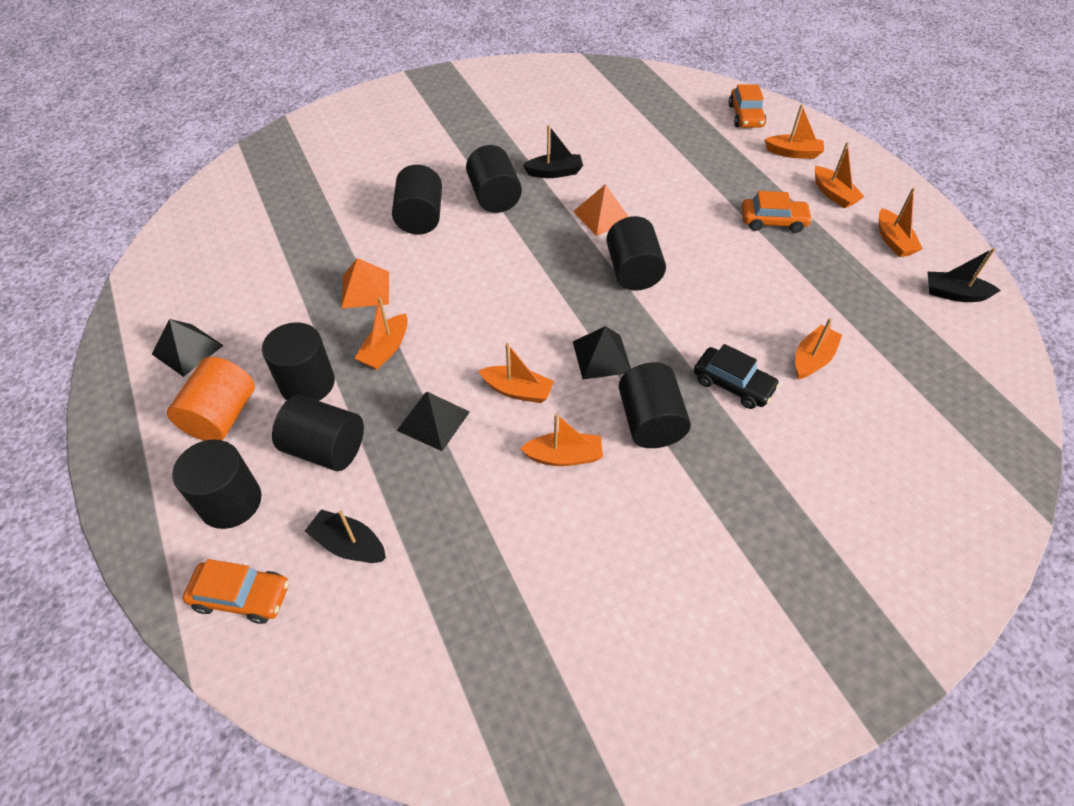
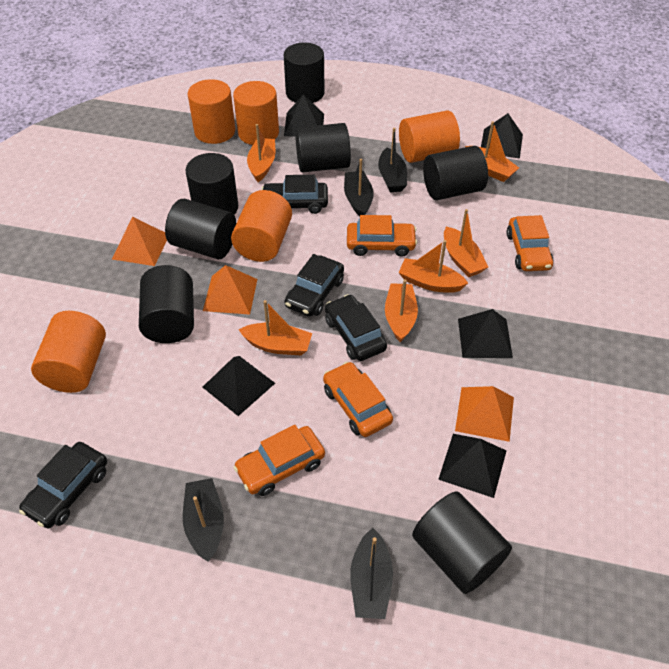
black boat: [305,509,386,563] [523,125,583,178] [927,248,1001,302] = 3 -> [183,478,224,562] [344,159,374,216] [350,528,393,619] [378,128,407,192] = 4
black car: [694,344,780,409] = 1 -> [19,442,107,528] [262,175,328,214] [284,254,344,317] [325,294,387,361] = 4
black pyramid: [152,319,224,377] [397,392,470,451] [573,326,631,380] = 3 -> [202,356,275,416] [284,95,324,136] [438,434,507,498] [458,309,513,358] [481,113,523,159] = 5
orange boat: [355,297,408,370] [478,343,554,403] [520,414,603,466] [765,104,824,159] [795,318,842,379] [815,142,865,208] [879,188,923,257] = 7 -> [238,300,312,355] [247,124,275,182] [385,279,418,342] [399,240,468,293] [444,209,488,277] [465,121,519,182] = 6
orange car: [183,559,289,624] [728,84,766,128] [741,191,813,233] = 3 -> [233,425,325,496] [323,362,393,437] [347,215,417,257] [506,215,554,271] = 4
orange cylinder: [167,357,255,441] = 1 -> [31,311,106,393] [188,79,235,144] [231,190,292,262] [233,81,279,145] [399,110,460,163] = 5
orange pyramid: [341,258,389,308] [573,184,629,236] = 2 -> [112,217,167,266] [203,265,257,315] [455,386,514,442] = 3

